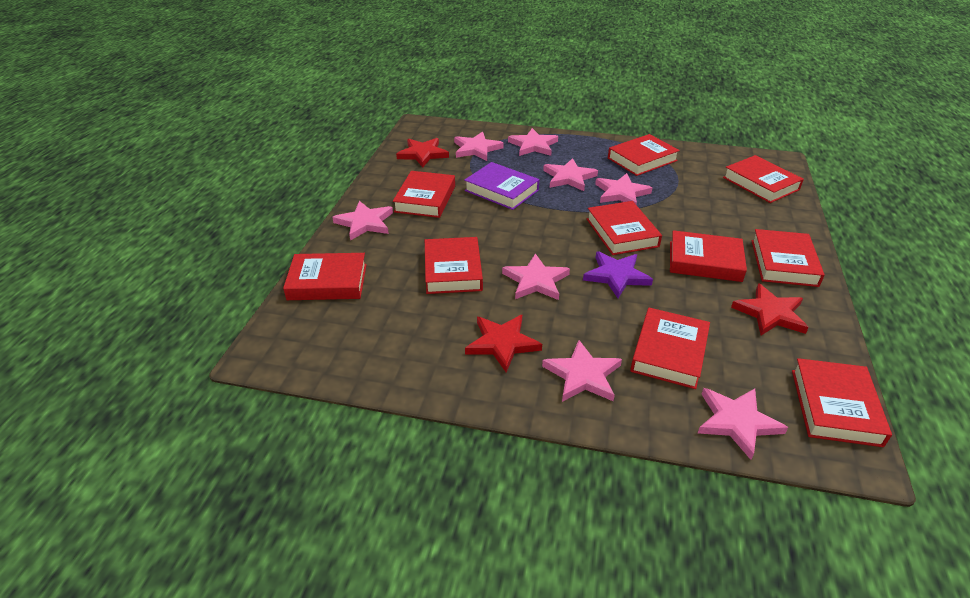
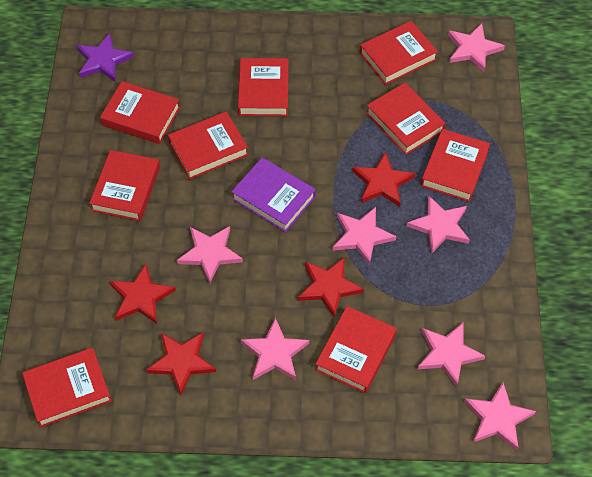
pink star: [332,201,393,241] [454,132,504,161] [502,254,570,300] [508,128,558,156] [542,340,622,402] [543,158,598,191] [595,173,652,205] [698,388,788,460] = 8 -> [177,226,243,283] [241,318,309,380] [333,207,397,266] [406,196,470,254] [417,323,486,387] [448,23,505,72] [464,383,536,450] = 7
red book: [283,253,367,300] [393,171,455,218] [425,237,483,294] [587,201,662,255] [608,134,680,176] [630,308,710,389] [670,230,747,282] [723,155,804,203] [751,229,825,287] [792,358,892,447] = 10 -> [22,347,112,428] [89,150,160,221] [100,81,180,144] [168,111,248,179] [238,58,289,116] [315,306,397,394] [360,21,438,85] [366,83,446,155] [421,129,490,202] = 9
red star: [396,138,449,167] [465,314,542,372] [731,283,809,335] = 3 -> [109,264,176,324] [146,333,216,396] [298,257,364,318] [352,152,415,207] = 4

